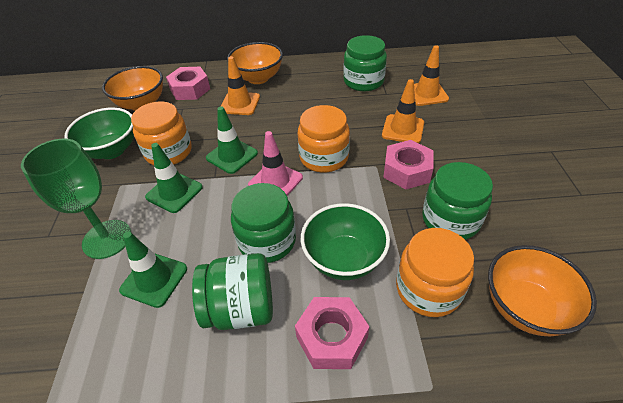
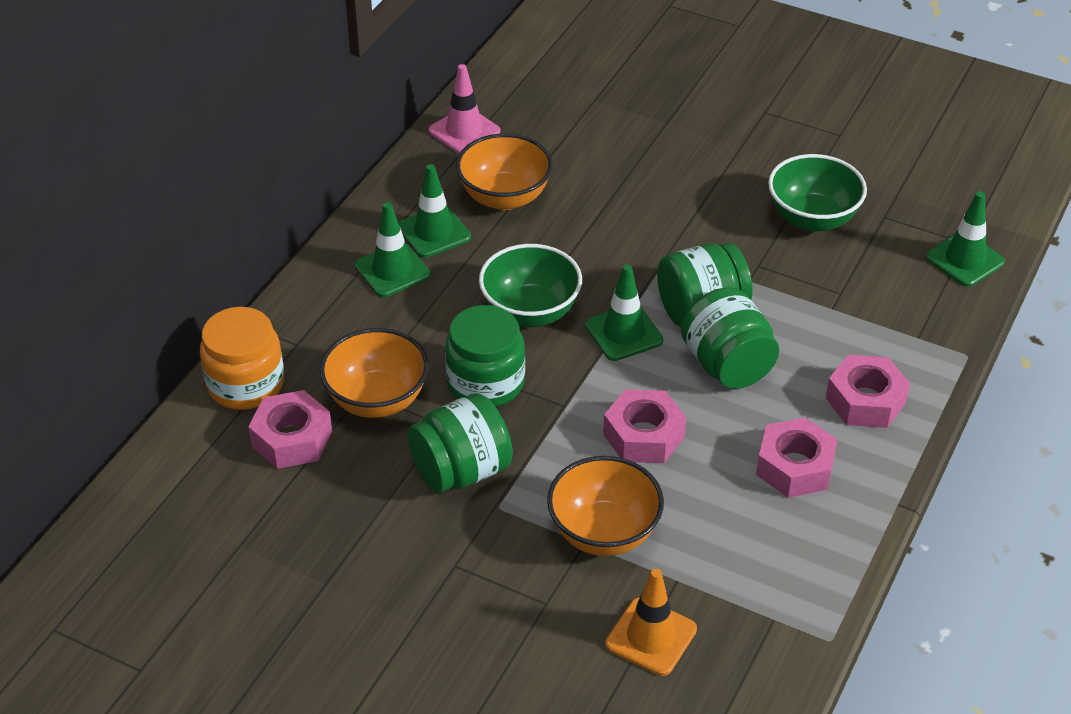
green goblet: [21,139,132,259] = 1 -> none = 0
green traffic cone: [119,232,187,308] [145,143,203,213] [206,106,258,174] = 3 -> [355,202,431,297] [398,164,471,258] [585,264,663,361] [926,191,1005,287] = 4
orange jar: [131,101,192,165] [298,105,350,173] [396,228,474,317] = 3 -> [200,307,284,410] = 1
orange traffic cone: [221,56,260,115] [382,79,424,143] [414,45,449,106] = 3 -> [605,569,697,676] = 1
pink nut: [166,67,210,100] [295,297,370,369] [383,140,434,189] = 3 -> [248,390,332,469] [603,389,686,463] [756,417,837,498] [826,355,910,428] = 4

